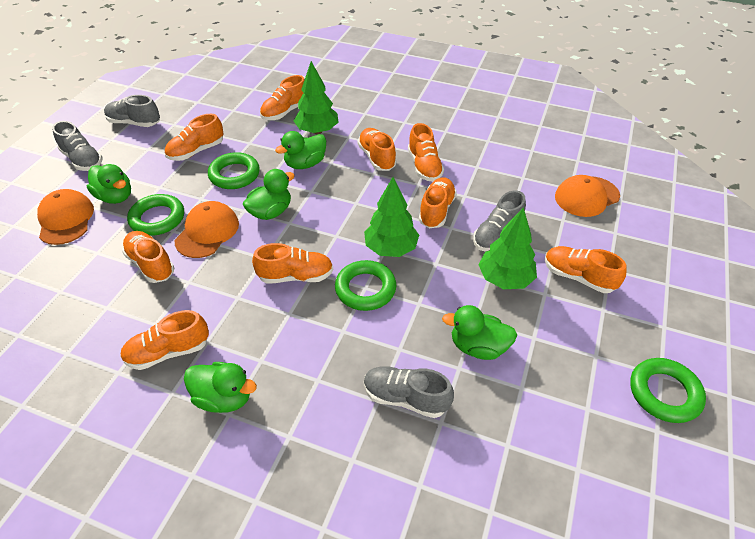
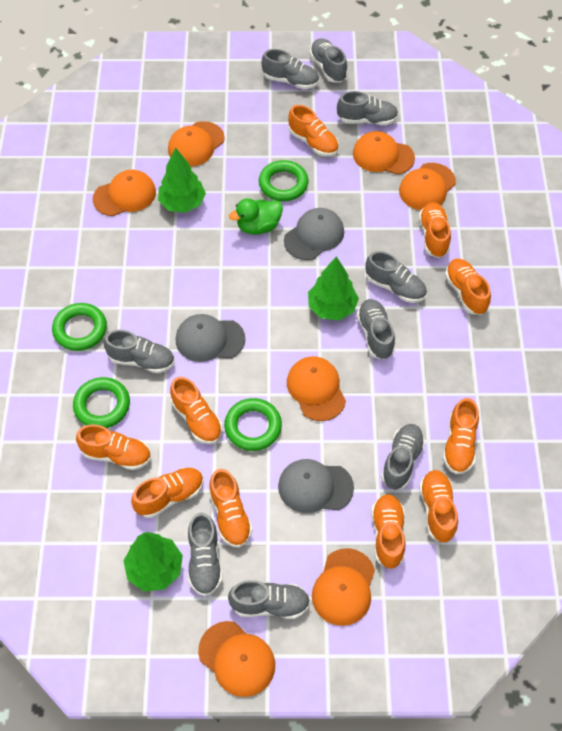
green duck: [87,164,131,204] [184,362,257,413] [242,169,295,220] [275,131,326,169] [442,305,517,360] = 5 -> [229,198,283,235] = 1
grey cap: none = 0 -> [176,314,245,362] [278,459,354,513] [284,208,344,260] = 3
grey shoe: [52,121,103,171] [104,95,160,127] [364,366,454,418] [473,191,526,251] = 4 -> [104,330,175,373] [188,512,222,596] [228,580,310,619] [262,49,319,89] [310,38,348,82] [337,91,398,125] [357,299,395,360] [365,251,427,303] [381,424,425,490] = 9
orange cap: [37,189,94,245] [175,201,239,258] [555,175,620,217] = 3 -> [93,170,156,216] [168,121,225,167] [198,621,275,697] [287,356,346,421] [312,548,375,626] [353,131,415,175] [399,163,456,210] = 7
orange shoe: [120,310,209,370] [122,231,174,283] [165,114,224,161] [252,243,333,284] [260,75,305,120] [358,128,397,171] [408,123,444,182] [419,177,457,228] [545,246,627,293] = 9 -> [76,424,151,470] [131,468,204,518] [170,377,223,444] [209,469,253,548] [288,105,339,156] [371,494,405,569] [419,202,451,258] [419,470,458,543] [443,398,479,474] [445,259,491,315] = 10

